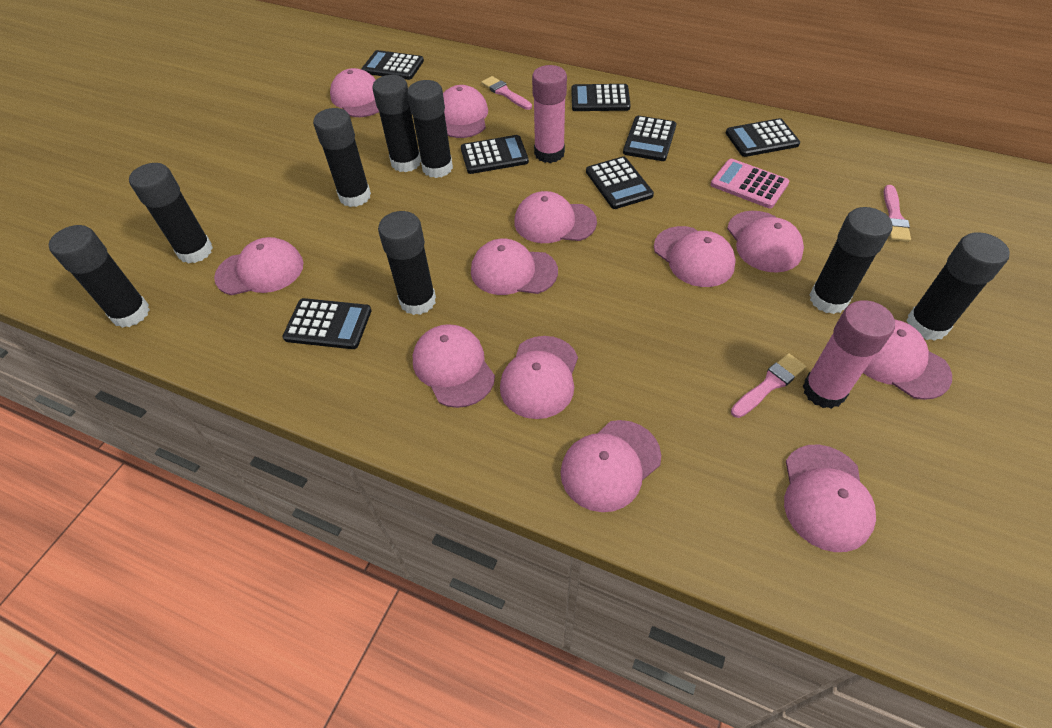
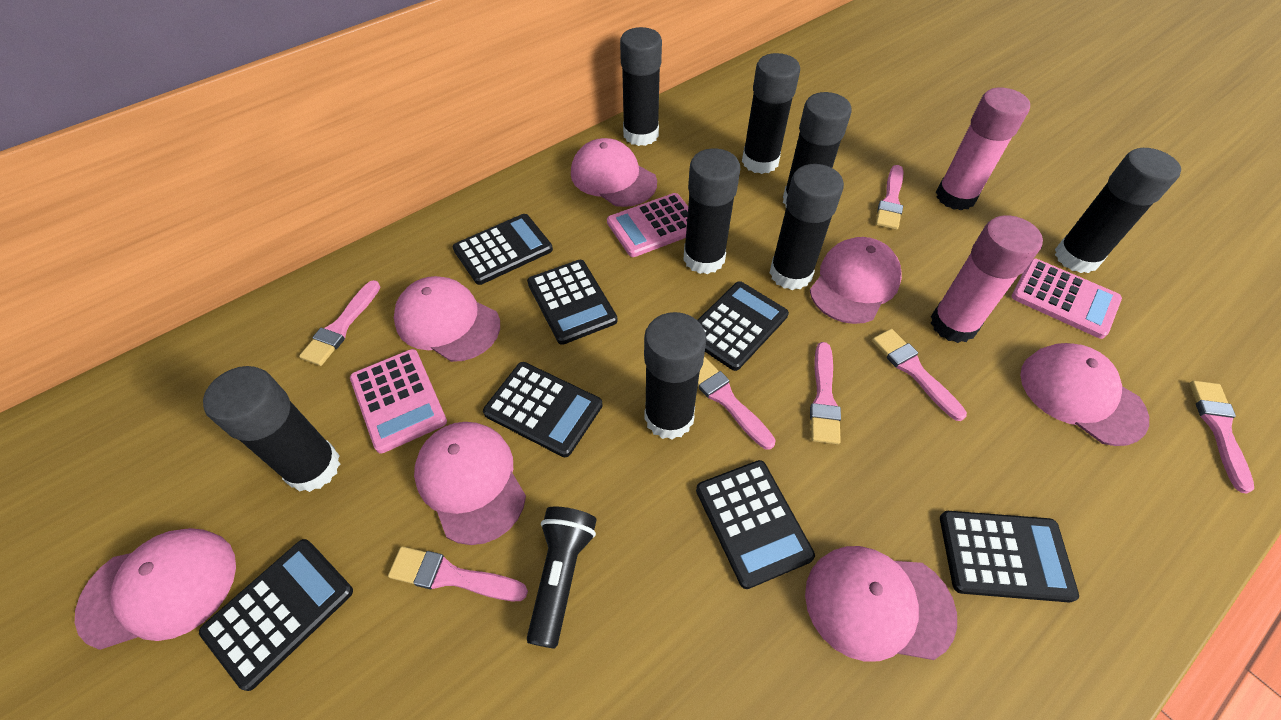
black flashlight: none = 0 -> [527,507,597,649] = 1
pink brush: [481,76,532,110] [731,353,806,418] [884,185,911,242] = 3 -> [299,280,380,366] [388,546,528,601] [698,357,775,450] [810,342,841,444] [872,329,967,421] [876,165,904,230] [1190,381,1254,494] = 7
pink calculator: [711,159,789,208] = 1 -> [350,349,447,453] [607,193,688,257] [1011,259,1122,339] = 3
pink cap: [214,237,304,295] [330,68,379,117] [413,324,495,408] [443,85,488,138] [471,239,558,295] [500,336,578,419] [514,191,597,243] [561,420,661,512] [654,226,736,287] [727,211,804,272] [784,445,876,552] [863,320,952,400] = 12 -> [75,528,236,650] [394,276,500,362] [414,422,526,545] [571,138,657,207] [805,546,957,662] [810,237,902,324] [1020,343,1149,446] = 7

